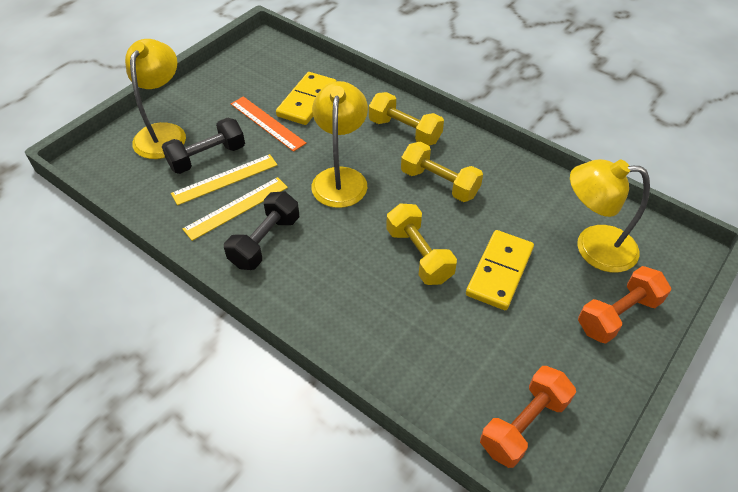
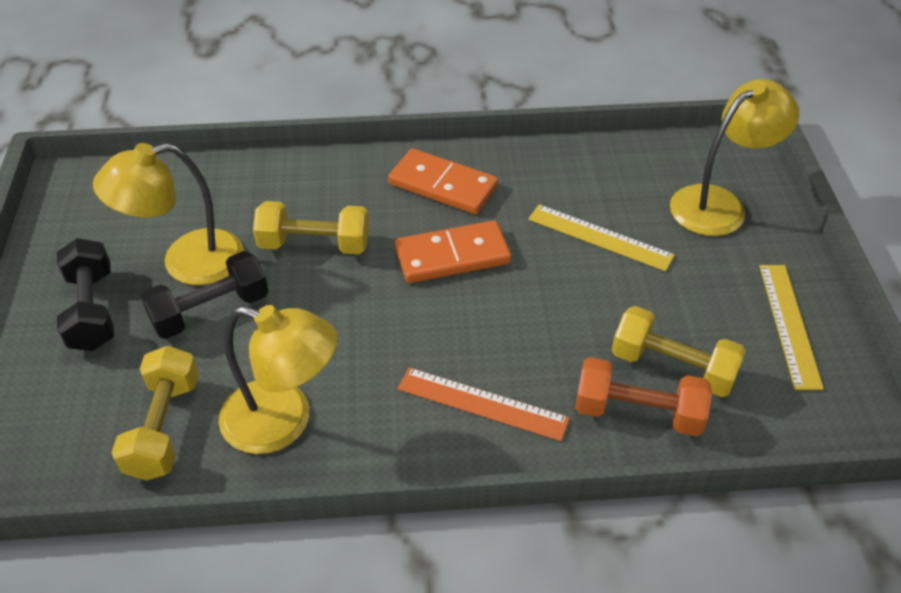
orange domino: none = 0 -> [388,149,498,214] [395,220,511,283] = 2
orange dumbbell: [480,366,576,468] [578,266,671,344] = 2 -> [575,357,712,436] = 1
yellow domino: [276,72,337,125] [466,230,534,310] = 2 -> none = 0

